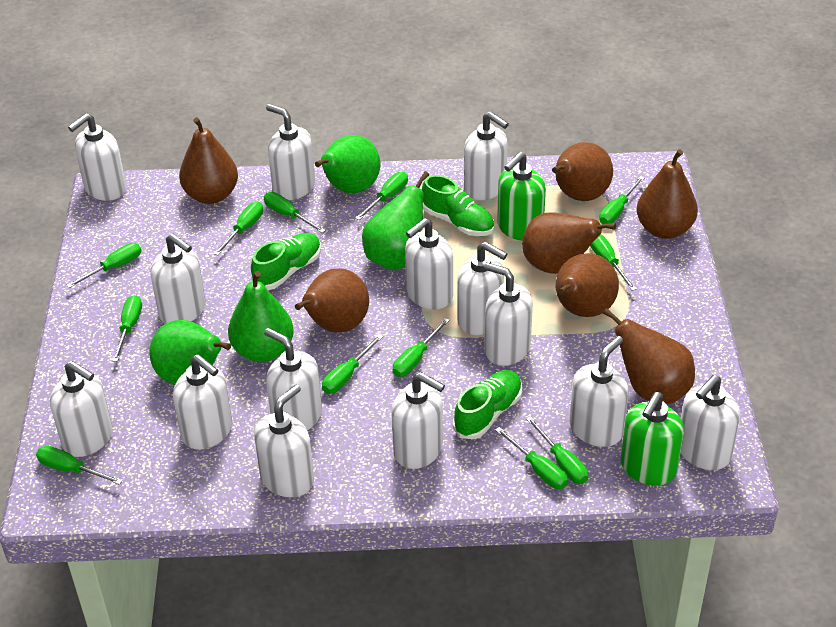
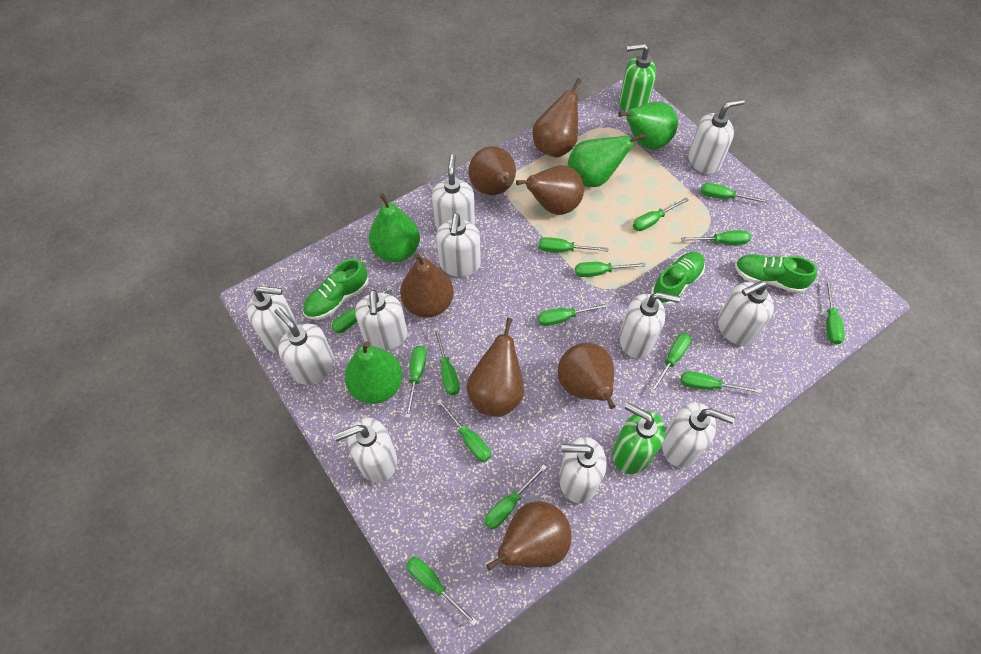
green screwdriver: [36,446,123,485] [66,243,141,288] [112,295,142,362] [214,202,263,255] [264,192,326,233] [322,334,383,394] [355,172,408,220] [393,318,450,377] [495,427,568,489] [526,416,588,484] [590,234,636,291] [599,176,644,224] = 12 -> [332,286,393,333] [405,346,427,418] [406,557,477,626] [433,327,460,395] [437,399,491,462] [484,464,547,529] [538,303,609,326] [539,237,608,252] [575,262,645,277] [633,198,689,231] [650,333,691,394] [681,230,751,245] [681,371,760,393] [701,183,769,203] [826,280,845,345] = 15
white soap dispenser: [50,361,112,457] [68,113,126,201] [150,234,206,324] [173,354,232,449] [254,384,314,497] [264,328,322,430] [266,104,315,200] [392,372,445,469] [405,218,453,310] [457,242,507,335] [464,111,509,200] [484,262,533,366] [570,336,629,447] [681,375,740,470] = 14 -> [247,286,298,353] [275,308,334,385] [334,418,397,483] [355,290,408,350] [432,154,475,229] [436,213,481,277] [559,437,607,504] [619,292,680,358] [662,402,735,468] [688,99,745,174] [718,280,774,345] = 11

